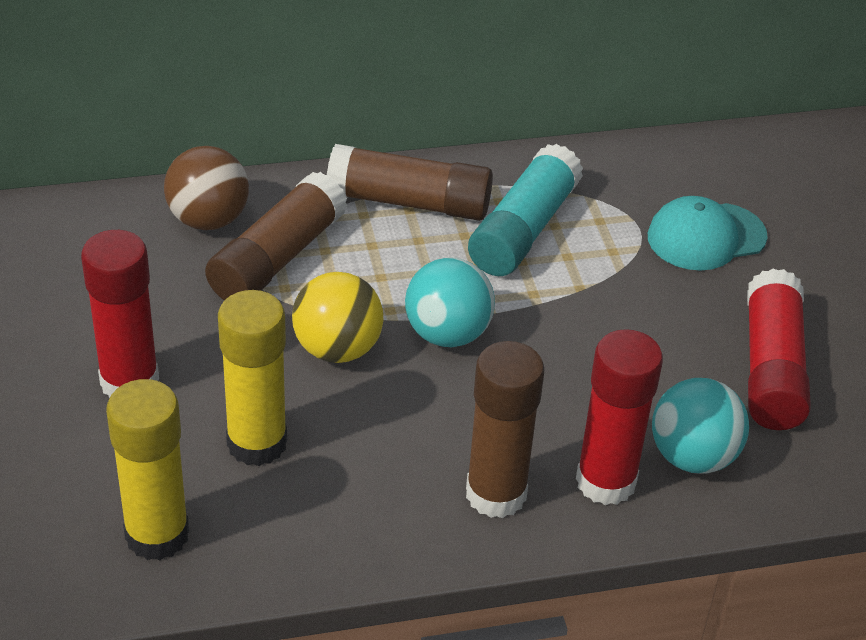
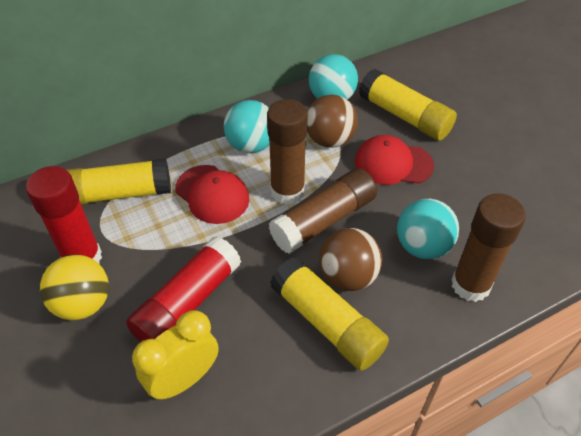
brown ball: [164,146,249,230] = 1 -> [307,95,358,148] [319,228,383,291] = 2
red cap: none = 0 -> [175,165,249,224] [355,135,434,185] = 2
red glue stick: [81,230,159,398] [576,329,663,505] [747,269,811,430] = 3 -> [26,166,102,264] [126,236,241,342] = 2
turquoise ball: [405,257,495,347] [652,378,749,474] = 2 -> [224,100,270,153] [309,54,358,100] [397,199,459,259] = 3
turquoise cap: [648,196,768,271] = 1 -> none = 0
turquoise glue stick: [468,144,583,276] = 1 -> none = 0
yellow clock: none = 0 -> [132,310,219,400] = 1
yellow glue stick: [106,379,189,560] [218,290,287,466] = 2 -> [67,158,171,205] [270,257,389,371] [359,69,457,141] = 3

